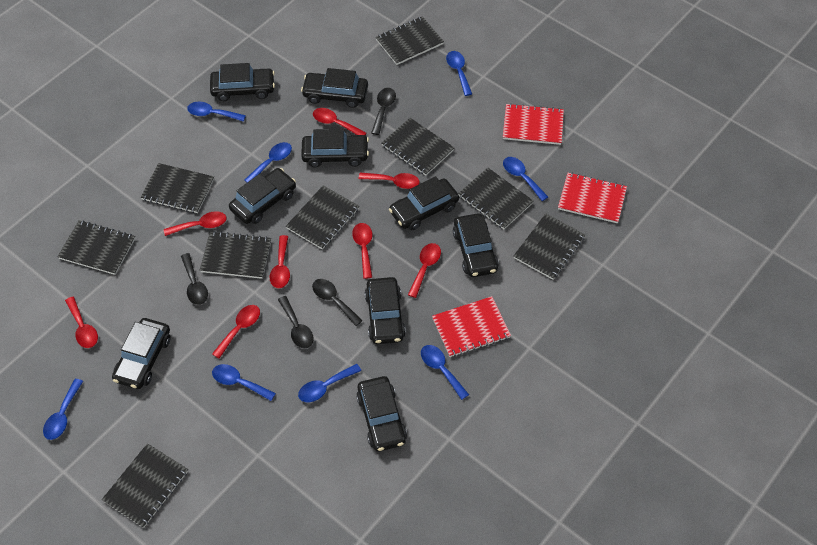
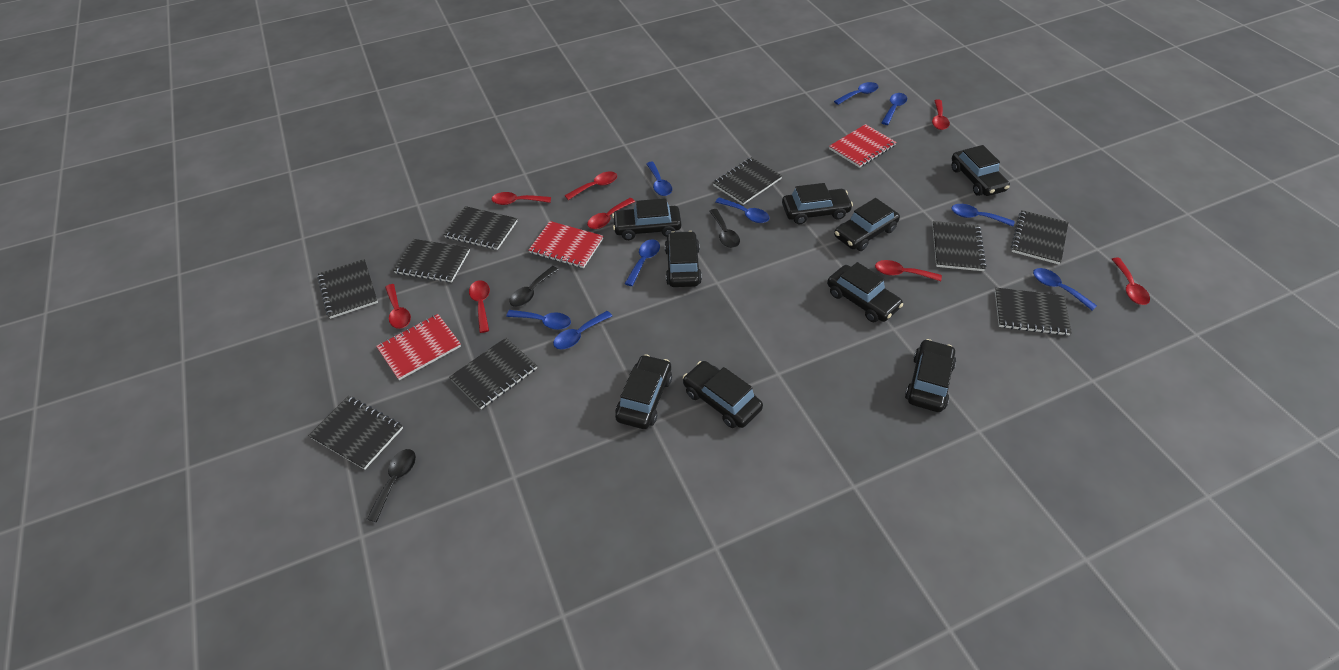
black spoon: [181,253,208,305] [278,296,314,349] [312,279,363,326] [371,88,396,135] = 4 -> [367,449,416,522] [509,266,559,307] [710,209,740,248] = 3
blue spoon: [43,379,83,440] [187,101,246,122] [212,364,276,401] [244,142,292,182] [298,364,361,402] [421,345,469,400] [446,51,472,96] [503,157,548,201] = 8 -> [506,310,571,330] [553,311,612,350] [625,239,660,286] [646,162,672,196] [715,197,769,223] [834,82,878,105] [881,93,907,125] [951,204,1015,226] [1033,268,1097,310] = 9

